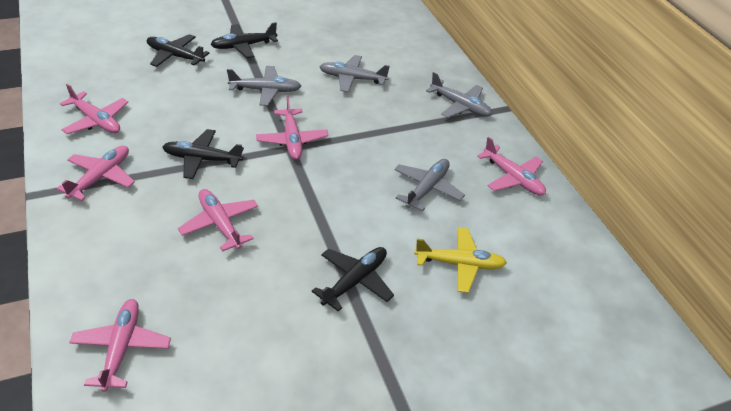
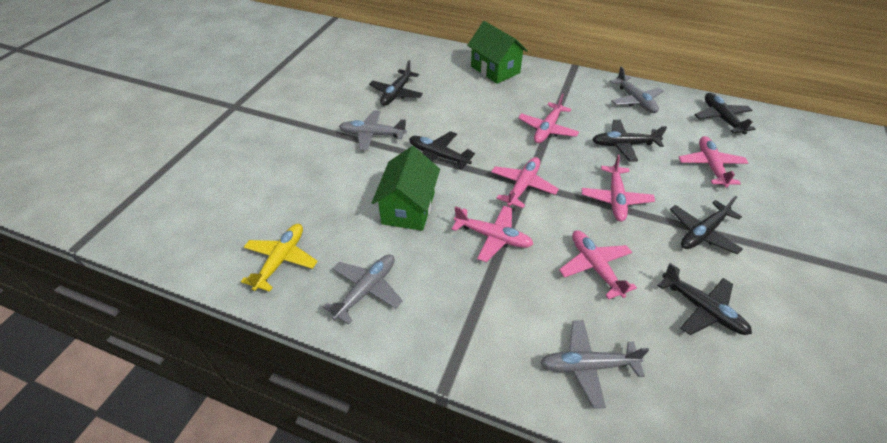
black plane: [147,34,209,67] [162,129,244,179] [210,22,278,58] [312,247,394,312] = 4 -> [369,60,423,106] [409,131,475,169] [592,120,667,162] [658,263,752,335] [670,196,743,255] [694,93,755,135] = 6
green house: none = 0 -> [372,146,440,231] [467,21,528,84] = 2

